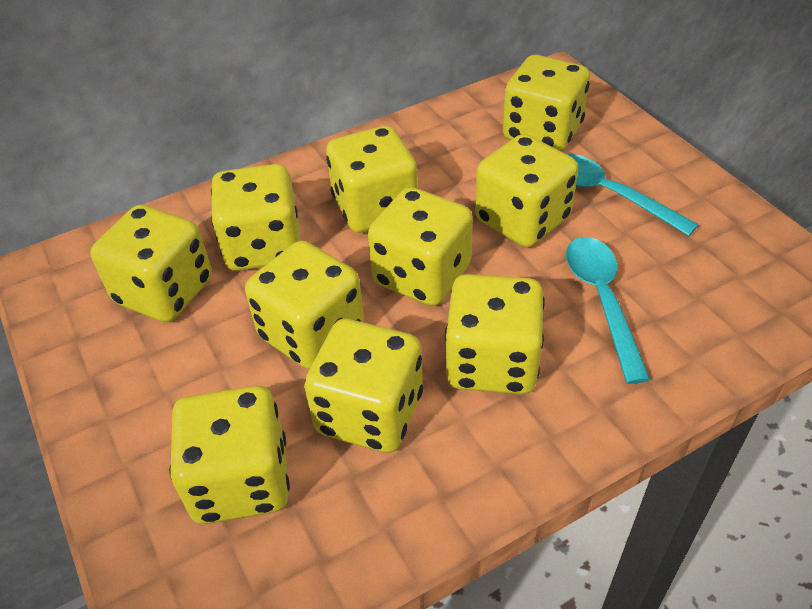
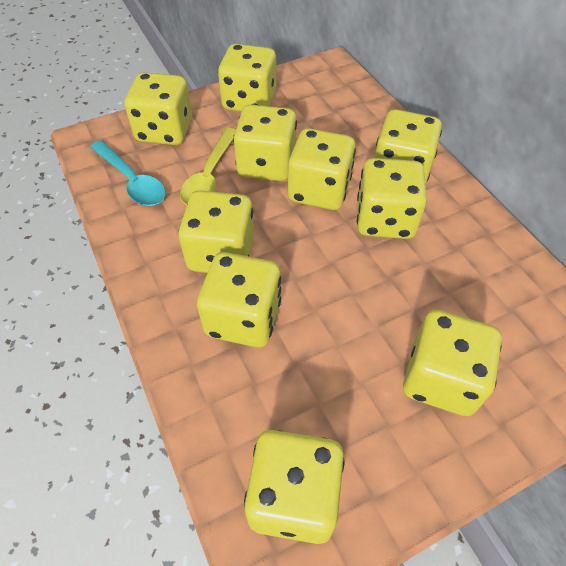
turquoise spoon: [565,153,699,236] [566,237,650,384] = 2 -> [90,140,166,206] = 1
yellow spoon: none = 0 -> [180,128,236,205] = 1

